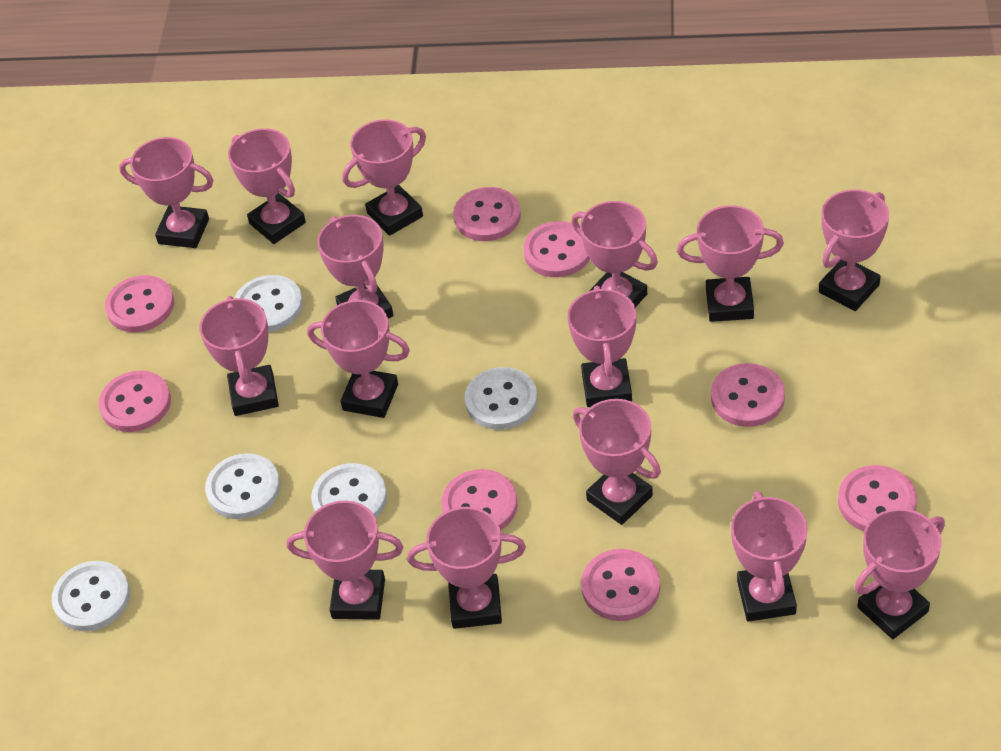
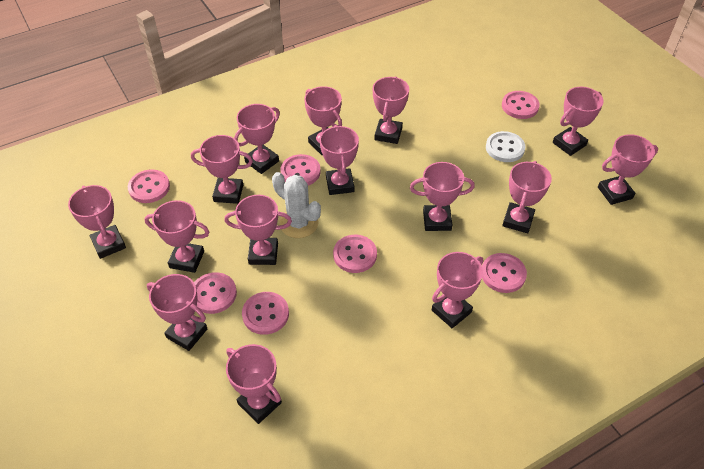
pink button: [98,371,171,432] [105,275,174,332] [441,469,517,531] [453,187,521,241] [523,221,590,277] [581,549,660,621] [711,363,785,427] [838,465,917,531] = 8 -> [128,170,170,203] [194,272,237,314] [242,292,289,335] [281,154,321,186] [333,235,377,273] [482,253,527,293] [502,91,540,119] = 7
white button: [52,561,130,631] [205,453,280,519] [235,275,303,332] [311,463,387,518] [465,367,538,430] = 5 -> [486,131,525,162] = 1
white cactus: none = 0 -> [272,172,321,238] = 1

